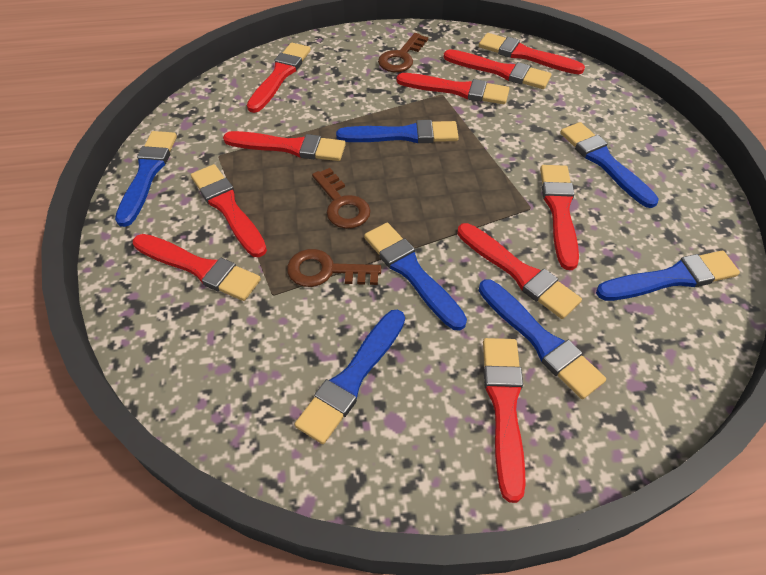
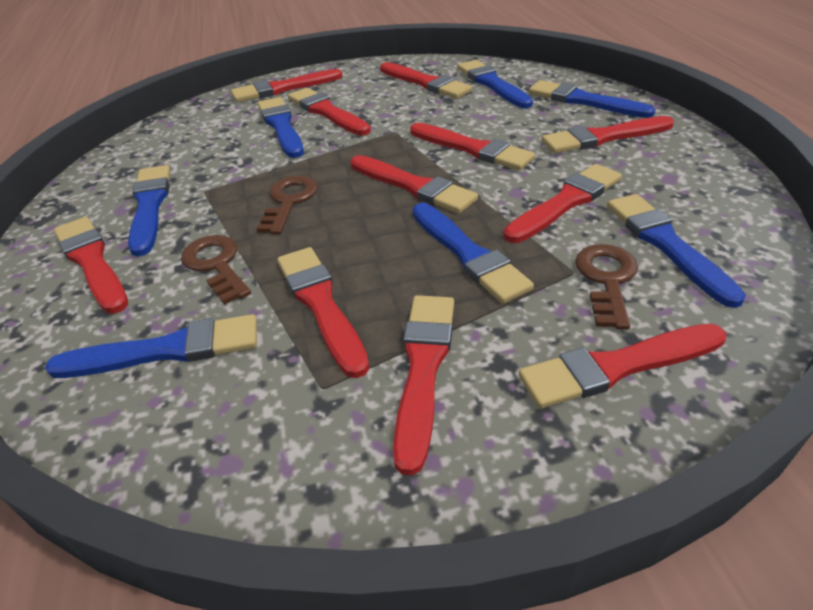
red brush: [133,234,261,301] [191,164,267,257] [223,131,346,161] [247,43,311,113] [396,73,509,104] [444,49,551,89] [457,223,582,319] [479,33,585,74] [483,338,526,503] [540,165,579,270] = 10 -> [54,217,128,314] [231,69,343,102] [277,247,369,378] [288,88,371,136] [351,155,478,214] [380,62,472,99] [393,295,454,475] [410,123,535,170] [503,164,622,243] [519,324,726,409] [541,116,674,153] = 11

